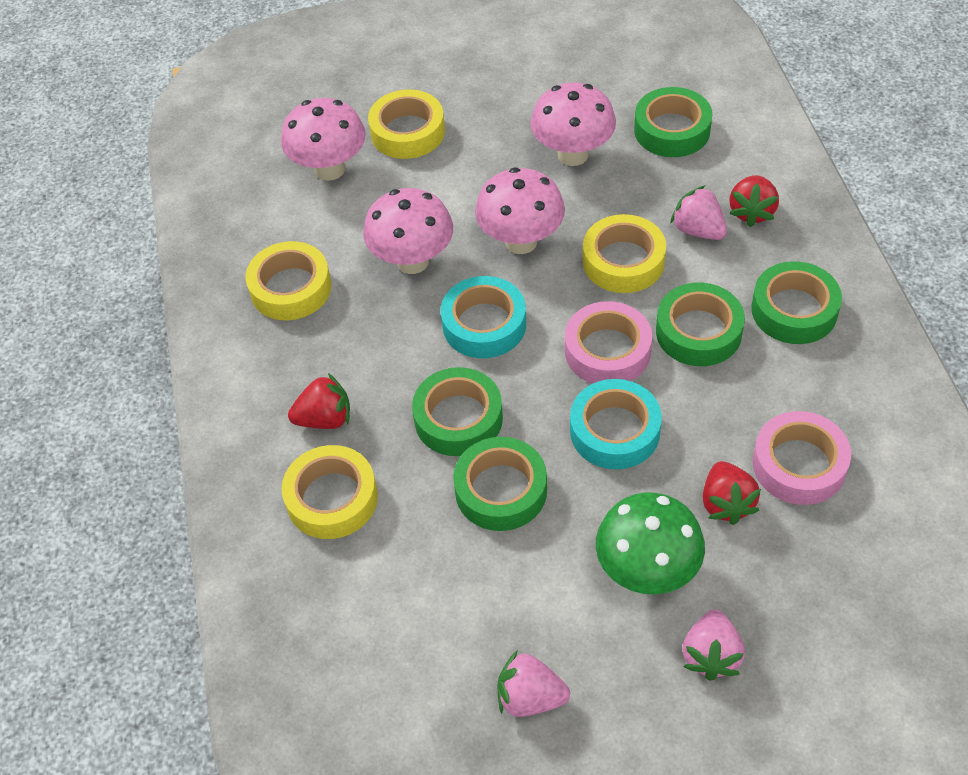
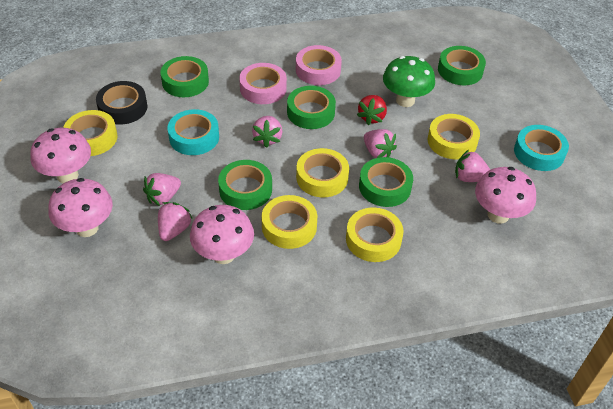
black tape: none = 0 -> [96,81,147,125] = 1
pink strawberry: [498,650,570,717] [670,185,727,240] [682,610,745,681] = 3 -> [143,173,181,206] [158,202,193,241] [252,116,283,148] [364,129,397,158] [455,150,490,182] = 5
red strawberry: [288,373,350,429] [703,461,761,525] [729,175,779,227] = 3 -> [357,95,387,125] = 1
yellow tape: [246,241,332,320] [282,445,378,539] [368,89,445,159] [583,214,666,293] = 4 -> [63,110,117,156] [262,195,317,249] [296,148,349,197] [346,208,404,262] [428,114,480,159] = 5

